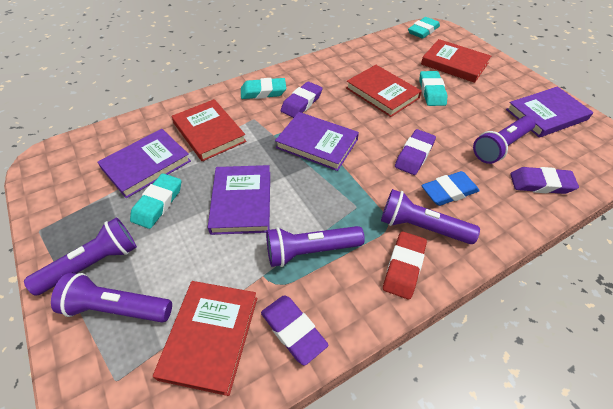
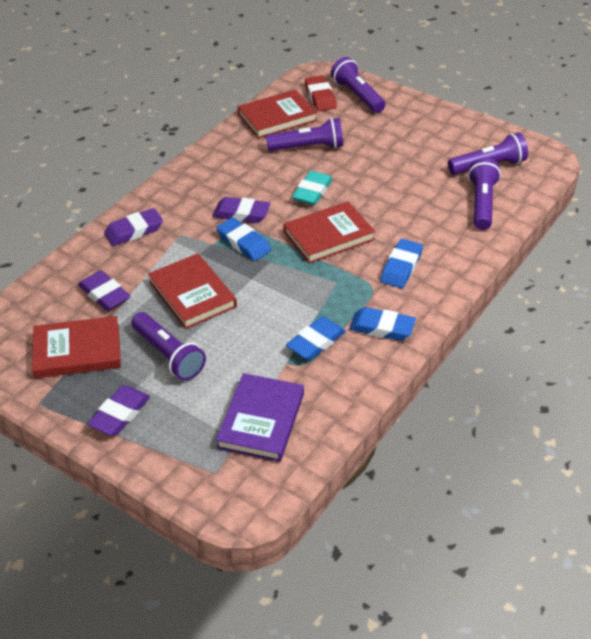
blue eraser: [422,171,479,206] = 1 -> [216,217,271,261] [286,316,346,360] [349,307,416,341] [380,239,423,288] = 4
purple book: [97,129,191,198] [208,165,270,235] [275,112,359,171] [506,87,593,138] = 4 -> [216,373,304,462] = 1
turquoise eraser: [130,173,181,229] [241,78,286,99] [408,17,440,39] [419,71,447,106] = 4 -> [292,171,333,205] = 1

